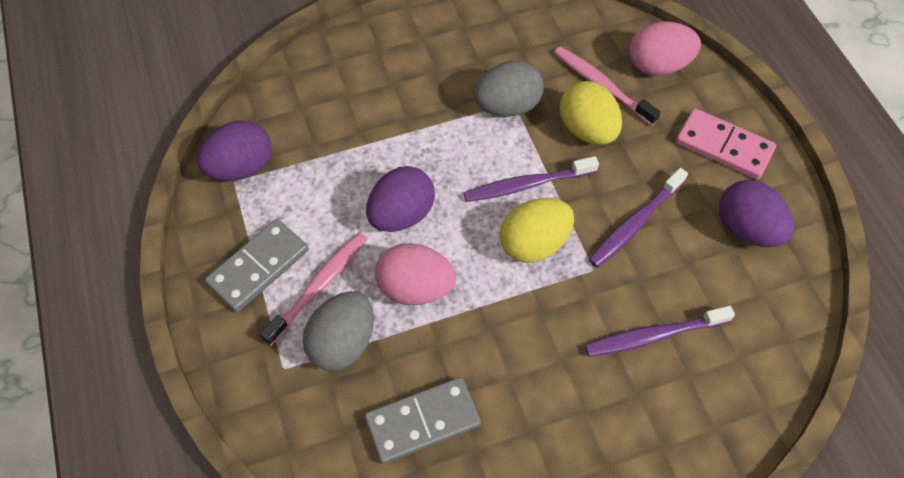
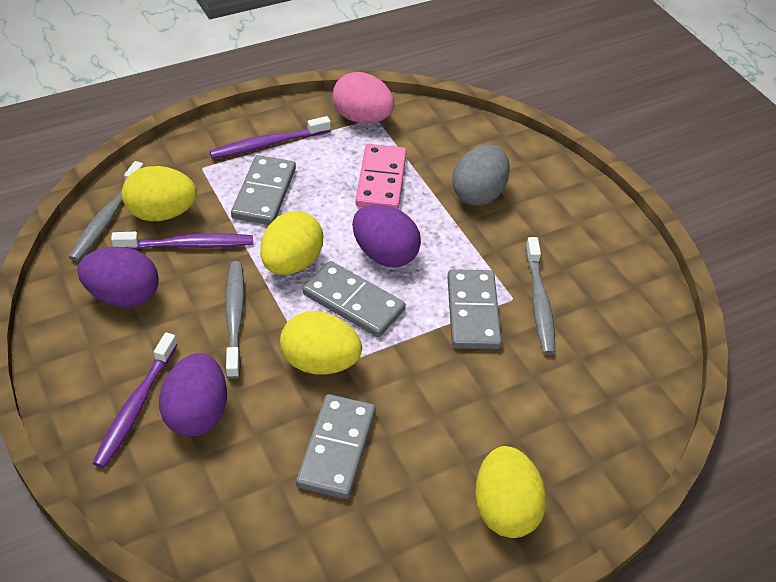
grey domino: [205,219,309,313] [364,377,481,464] = 2 -> [231,155,296,225] [296,394,376,499] [303,261,406,337] [447,269,502,349] = 4
grey egg: [303,291,374,371] [474,61,544,117] = 2 -> [452,145,510,206] = 1
grey toothbrush: none = 0 -> [69,161,144,262] [225,261,244,379] [525,237,555,355] = 3
pink egg: [375,243,456,305] [629,21,701,76] = 2 -> [332,72,394,124] = 1
pink toothbrush: [260,232,367,346] [554,47,661,126] = 2 -> none = 0
yellow egg: [500,198,574,263] [560,81,622,145] = 2 -> [122,166,197,221] [260,211,323,275] [280,311,362,375] [475,446,547,538] = 4

